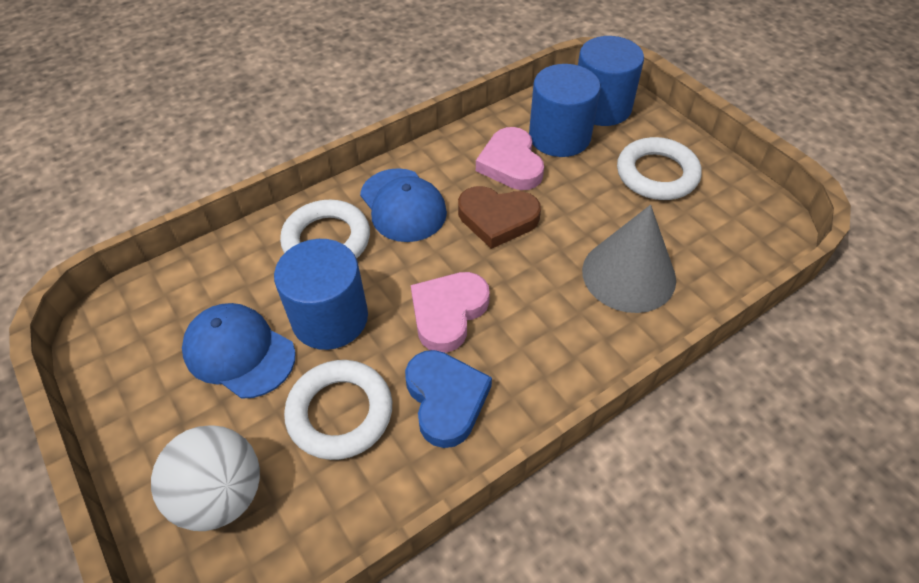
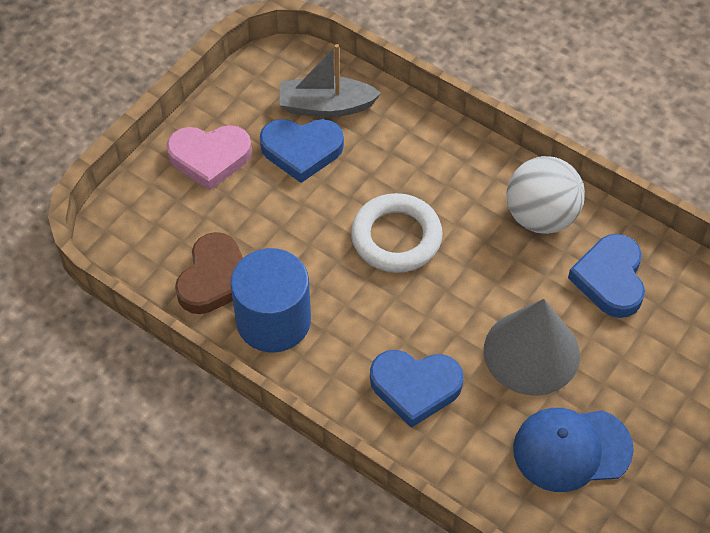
blue cap: [182,303,296,399] [360,168,447,242] = 2 -> [513,408,634,492] = 1
blue cylinder: [274,239,368,350] [529,64,601,157] [578,36,644,126] = 3 -> [230,248,311,352] = 1
blue heart: [405,350,492,448] = 1 -> [260,119,344,183] [370,350,464,428] [568,234,645,318] = 3
grey boat: none = 0 -> [279,44,381,117] = 1
pink heart: [411,272,490,353] [476,127,544,190] = 2 -> [166,125,252,190] = 1
white ring: [280,200,370,259] [284,360,392,460] [617,137,702,200] = 3 -> [351,193,443,273] = 1

